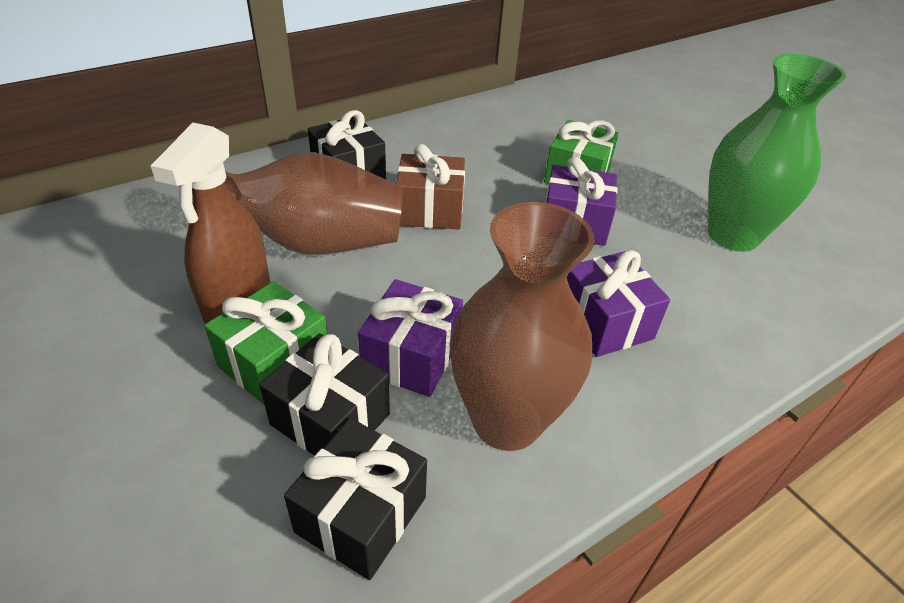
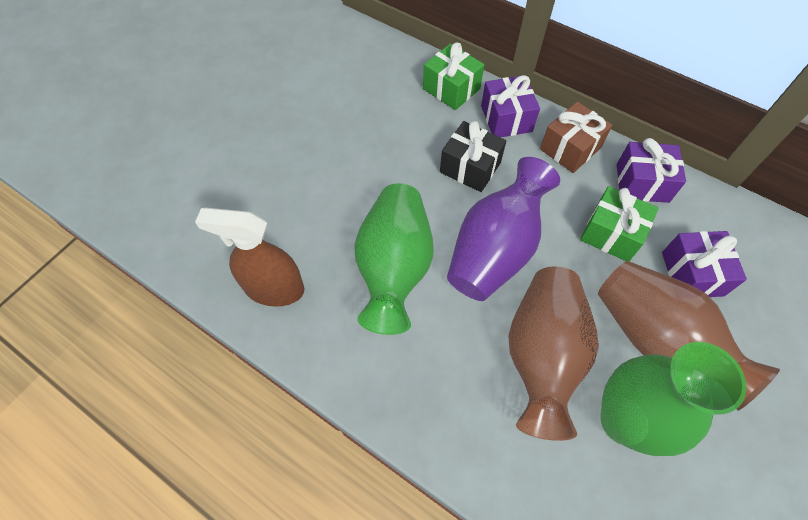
black gift: [259,333,390,456] [284,418,427,580] [308,110,386,179] = 3 -> [440,121,506,192] = 1
green vase: [707,54,846,252] = 1 -> [354,183,434,335] [600,342,747,456] = 2
purple vase: none = 0 -> [447,157,560,301] = 1

